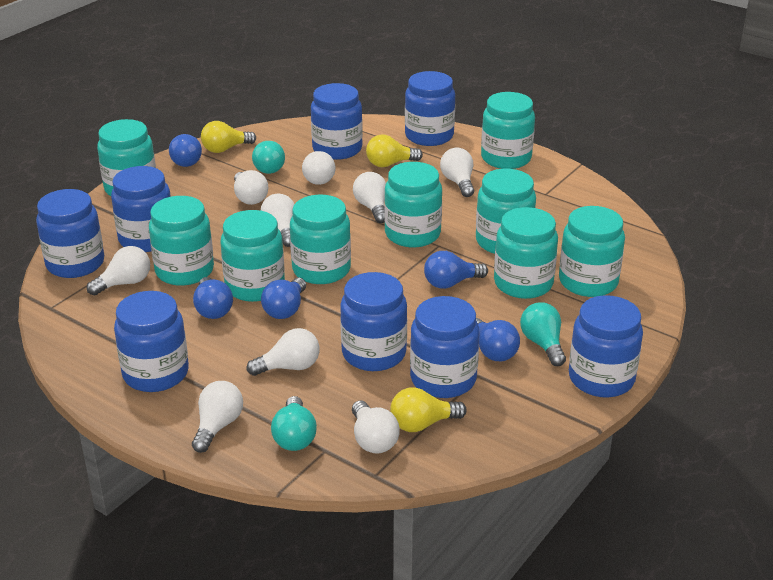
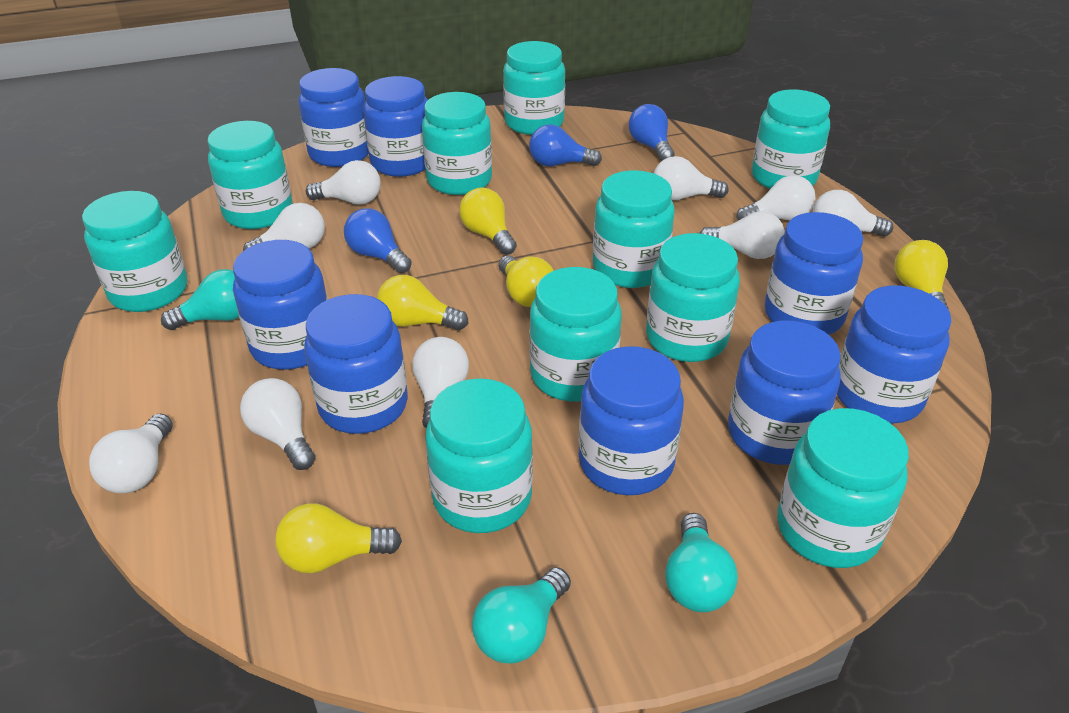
blue light bulb: [169,134,202,167] [193,277,233,319] [261,278,306,319] [424,251,488,289] [476,318,520,361] = 5 -> [344,208,412,273] [529,124,602,166] [628,104,674,161] = 3
turquoise jar: [97,119,156,196] [149,196,214,286] [221,210,285,302] [290,195,351,284] [384,162,442,247] [476,169,536,254] [481,92,535,169] [494,207,558,299] [559,206,625,297] = 9 -> [82,191,187,312] [208,121,293,229] [422,92,492,195] [425,378,533,533] [503,41,565,135] [529,267,622,402] [593,170,675,288] [646,233,740,362] [752,89,830,189] [777,408,909,568] = 10
yellow light bulb: [201,121,256,153] [366,134,423,167] [390,387,467,432] = 3 -> [275,503,402,573] [377,275,469,330] [459,188,517,255] [499,255,554,307] [894,240,949,309] = 5

